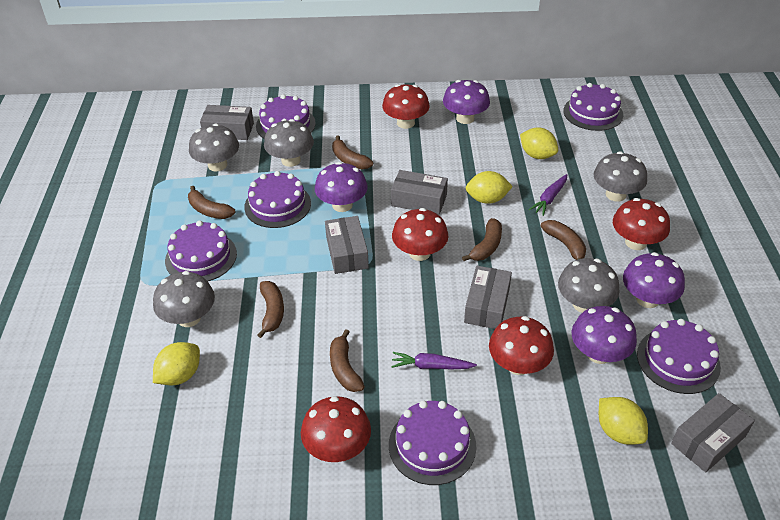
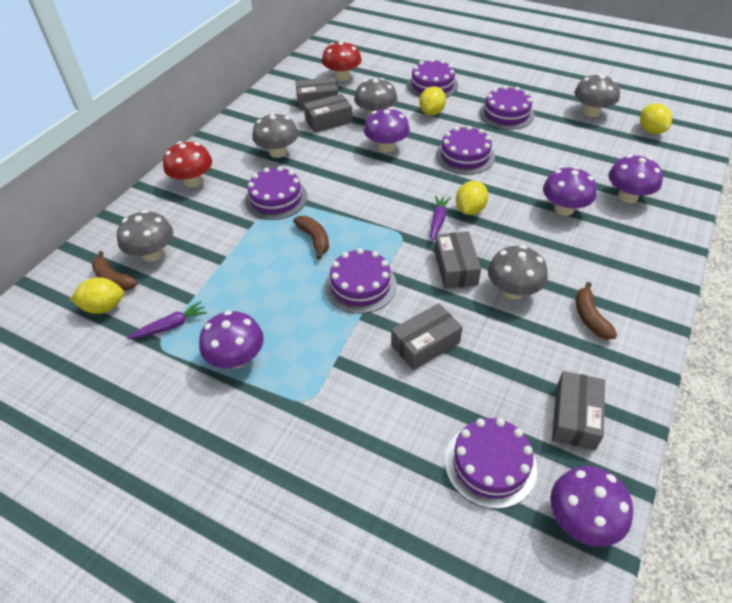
brown banana: [188,186,236,219] [257,281,284,338] [330,329,365,392] [332,135,373,169] [462,218,502,261] [541,220,586,260] = 6 -> [92,251,138,291] [293,216,329,259] [576,282,617,340] = 3
purple mushroom: [315,162,368,212] [443,80,490,124] [572,306,637,364] [623,252,685,308] = 4 -> [199,311,264,368] [364,107,410,153] [543,166,597,216] [550,466,633,547] [609,155,663,203] = 5
red mushroom: [301,396,371,462] [382,84,430,129] [392,208,449,261] [489,316,554,375] [613,198,670,250] = 5 -> [163,141,212,187] [322,41,362,81] = 2

